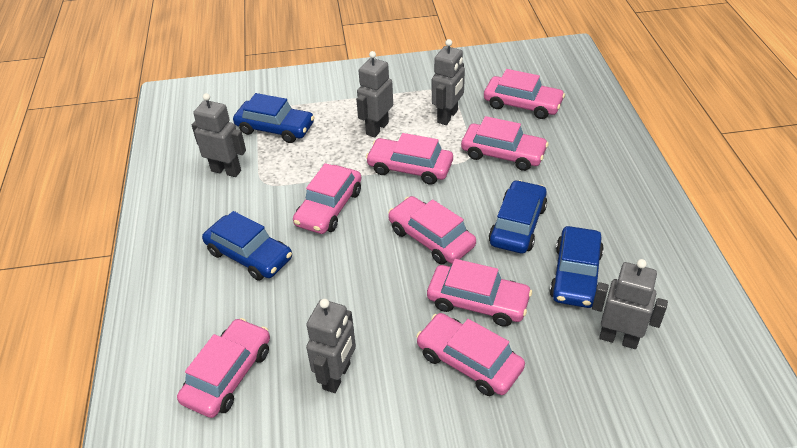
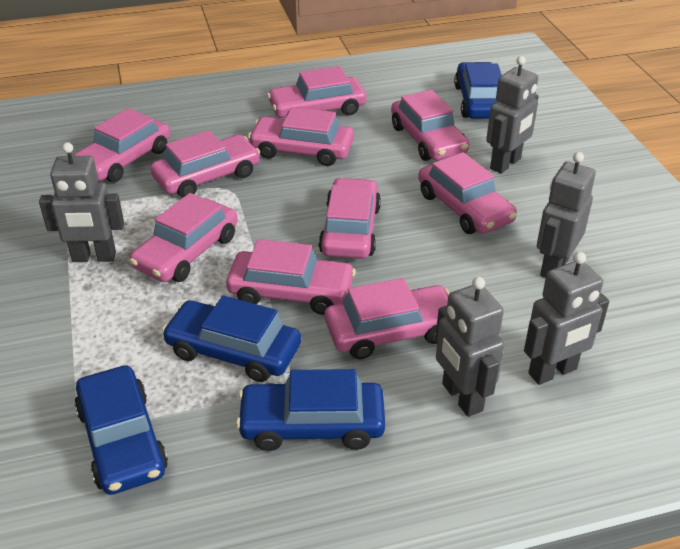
pink car: [177,318,270,418] [293,163,361,234] [366,133,453,185] [388,196,476,264] [416,313,525,396] [427,259,532,327] [461,116,549,171] [484,69,565,119] = 8 -> [72,108,170,182] [130,193,238,282] [150,130,260,198] [226,239,356,315] [248,107,354,166] [267,66,366,118] [318,178,381,259] [325,278,449,359] [391,90,469,161] [418,152,517,234] = 10

